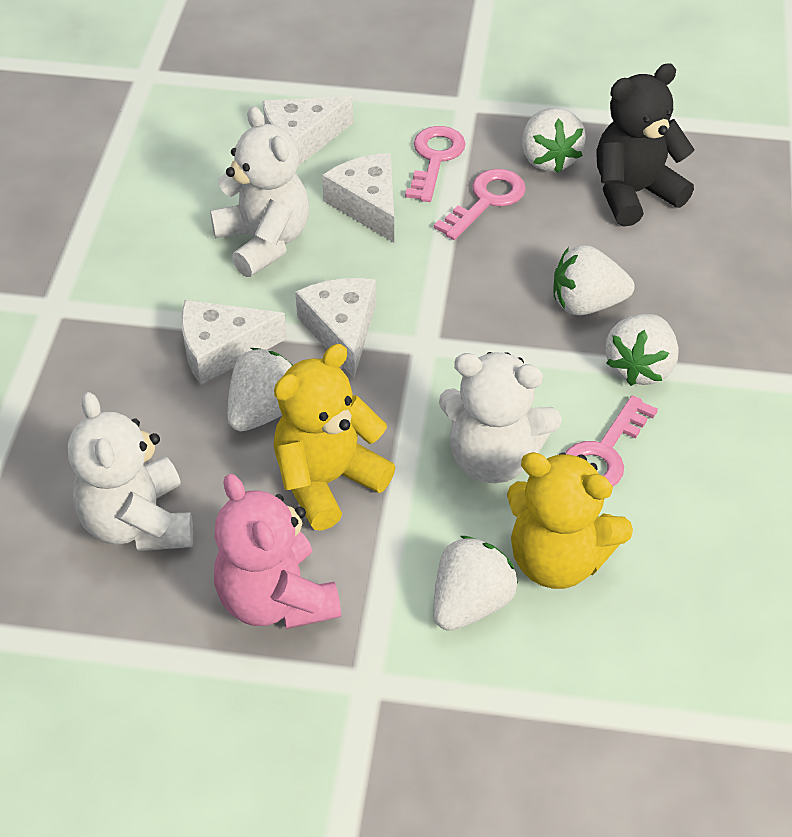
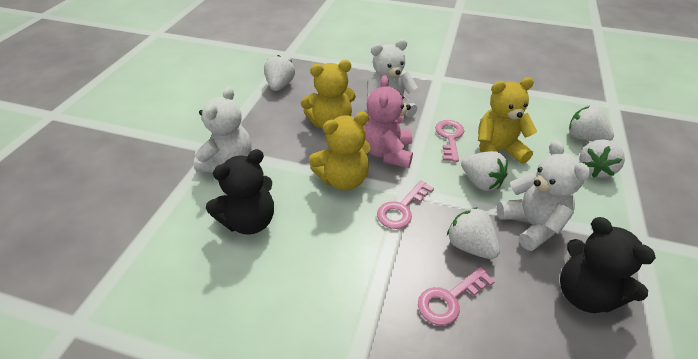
black teddy bear: [596,63,694,226] = 1 -> [206,149,274,235] [560,217,656,313] = 2
white cheese: [181,300,287,385] [263,96,353,166] [295,278,376,378] [322,153,394,243] = 4 -> none = 0
yellow teddy bear: [274,344,395,531] [507,452,633,589] = 2 -> [301,60,356,129] [309,112,371,190] [478,77,537,164] = 3

